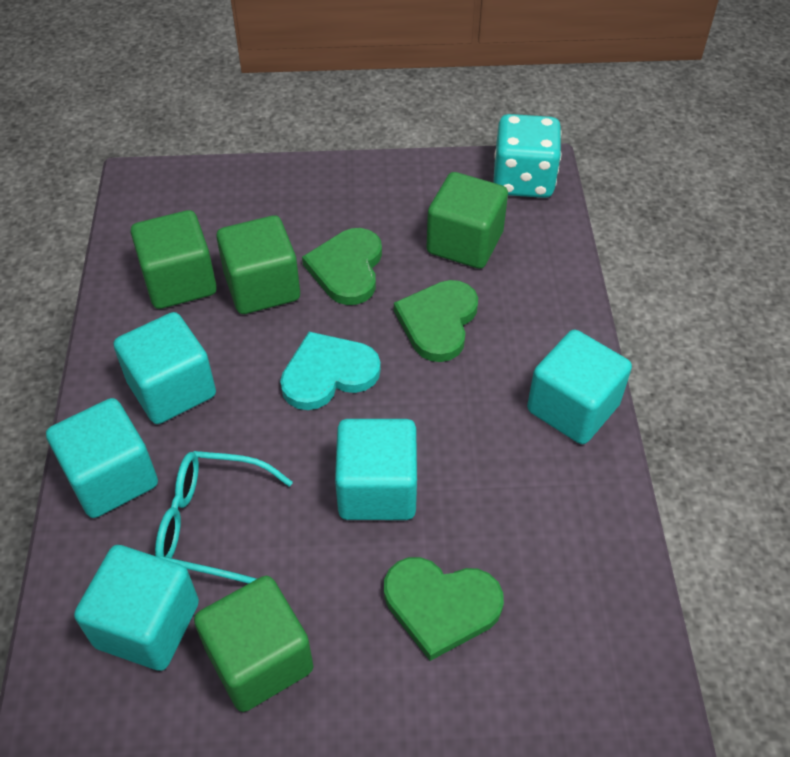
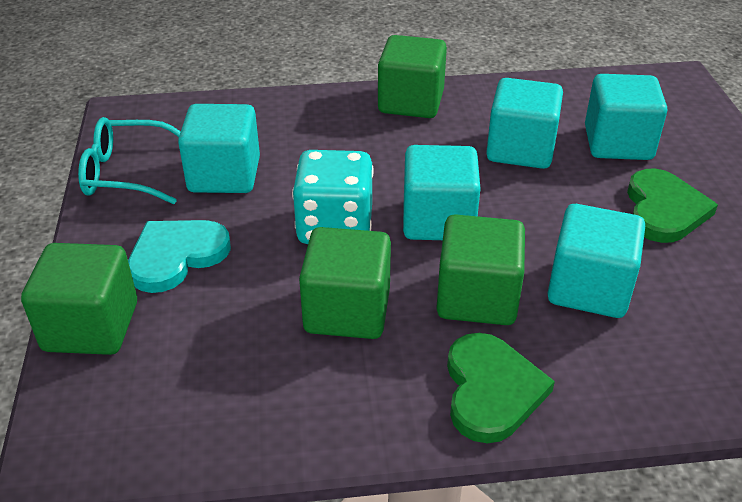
green heart: [302,228,382,305] [384,557,504,661] [394,280,478,362] = 3 -> [447,333,555,443] [627,169,718,243] = 2

